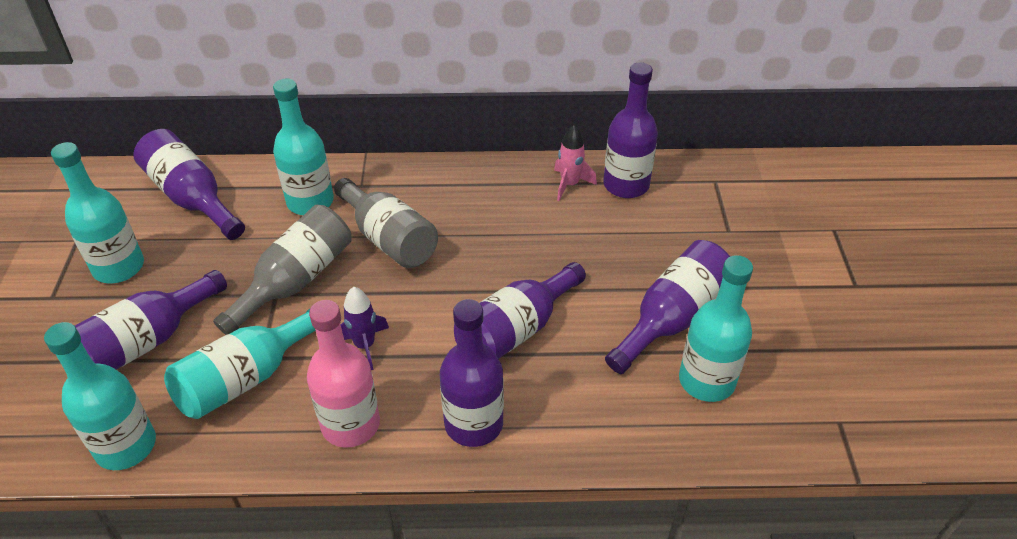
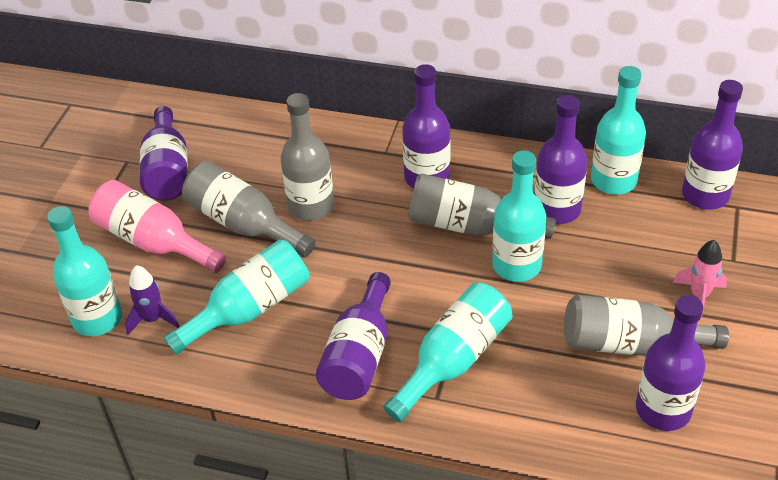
grey bottle: [213,205,352,335] [334,178,438,268] = 2 -> [182,161,316,258] [281,93,334,221] [408,174,556,239] [564,295,729,356] = 4

